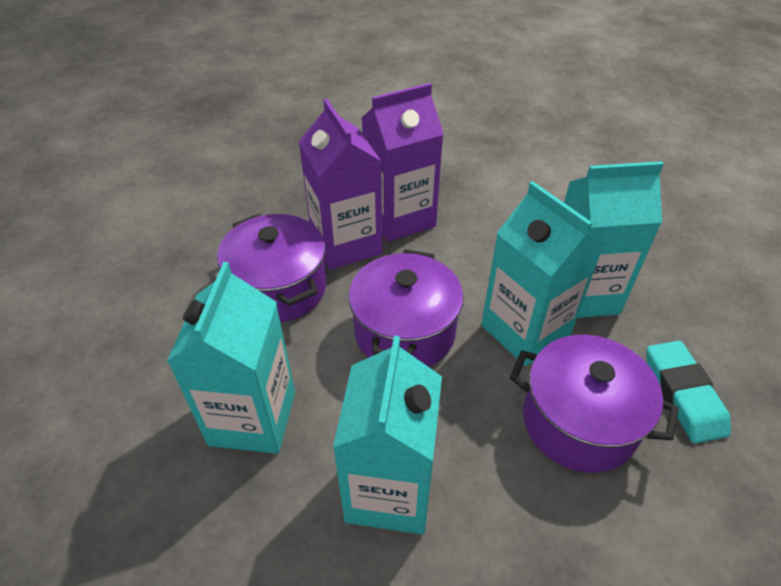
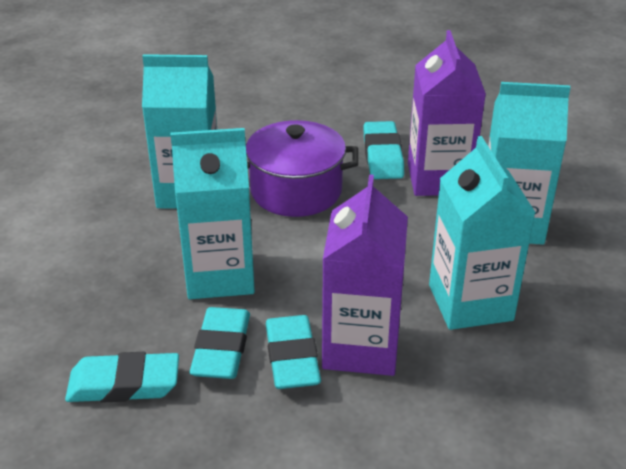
purple pot: [217,214,326,323] [349,249,464,367] [510,335,679,473] = 3 -> [246,120,358,217] = 1
turquoise eraser: [646,341,731,444] = 1 -> [65,352,179,403] [190,307,250,379] [266,315,321,389] [363,121,404,179] = 4

